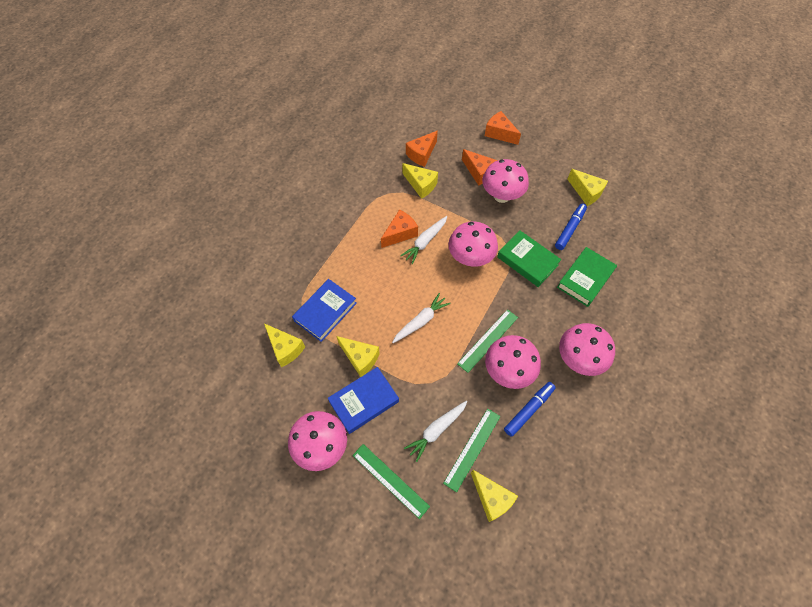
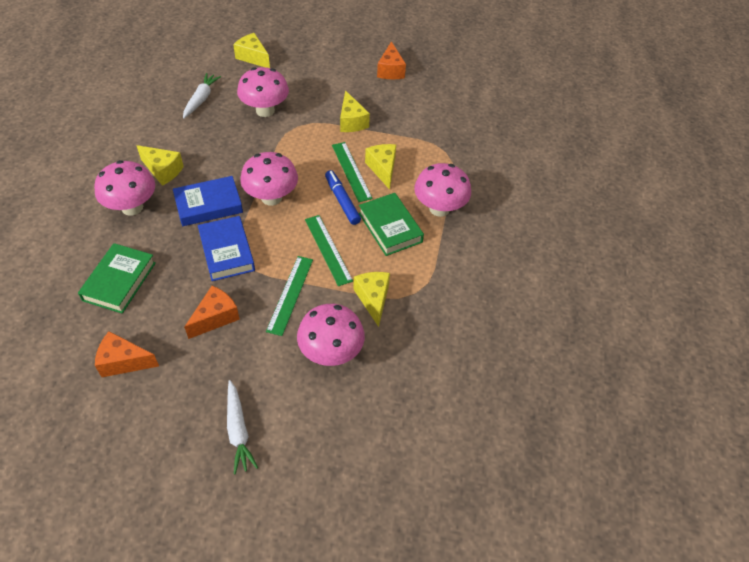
blue marker: [504,382,556,437] [555,204,587,250] = 2 -> [325,170,361,225] = 1
orange cheese: [381,210,418,248] [406,131,438,167] [462,149,498,186] [485,111,521,145] = 4 -> [95,331,159,377] [184,286,240,339] [377,41,406,79] = 3
white carrot: [392,293,451,343] [400,216,447,264] [404,401,468,462] = 3 -> [183,73,221,119] [227,380,258,474] = 2

